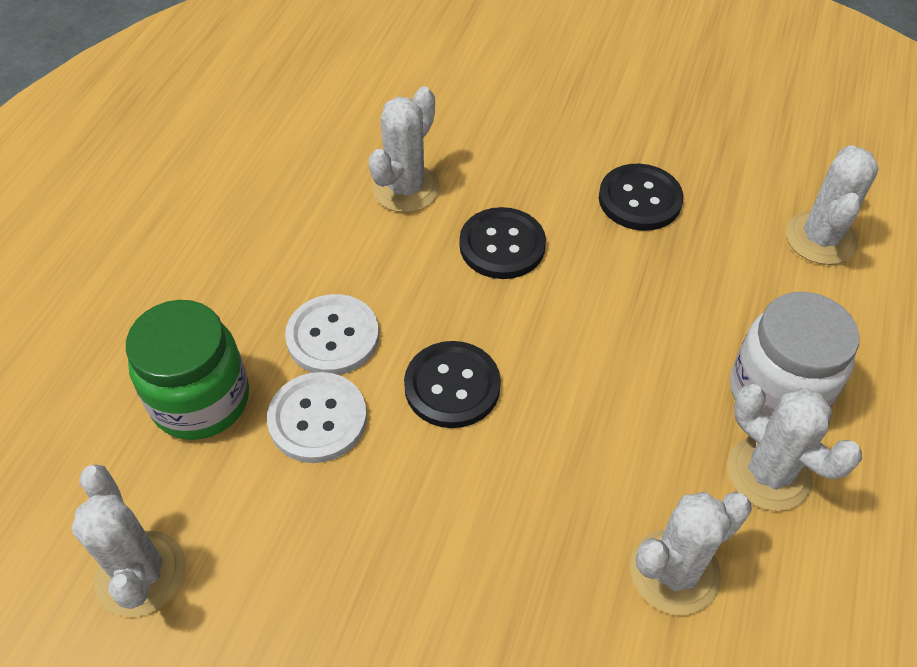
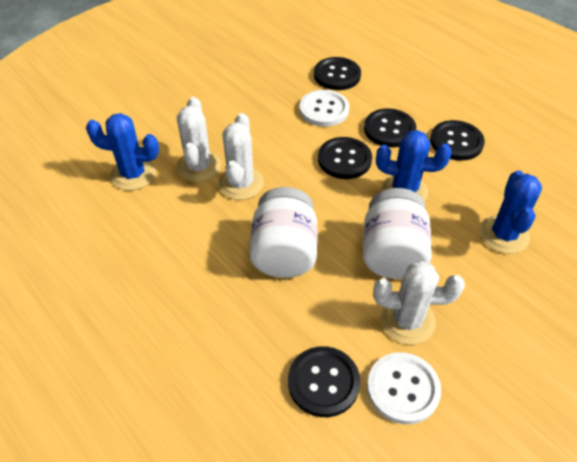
black button: [404,341,501,428] [459,207,546,279] [599,164,683,231] = 3 -> [288,346,360,417] [314,57,361,90] [318,137,372,179] [364,108,416,147] [430,120,485,161] = 5
blue cactus: none = 0 -> [86,113,159,190] [376,130,452,202] [479,170,542,254] = 3
green jar: [126,300,249,440] = 1 -> none = 0
white cactus: [72,464,186,617] [369,86,440,213] [631,492,752,615] [727,384,862,511] [786,145,879,265] = 5 -> [176,97,221,182] [218,113,264,200] [374,261,465,345] = 3
white jar: [730,292,859,418] = 1 -> [249,187,318,278] [363,188,432,279] = 2

